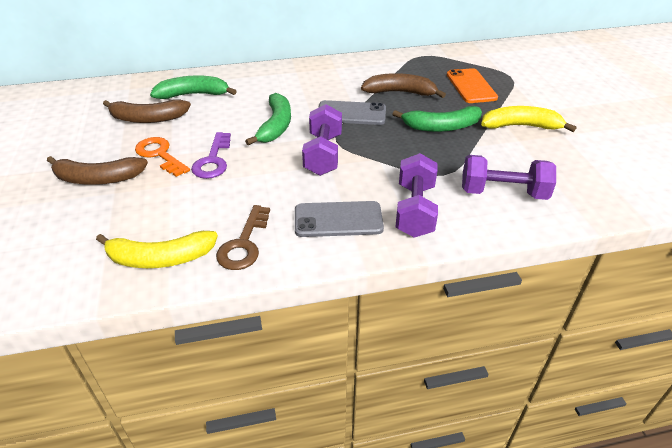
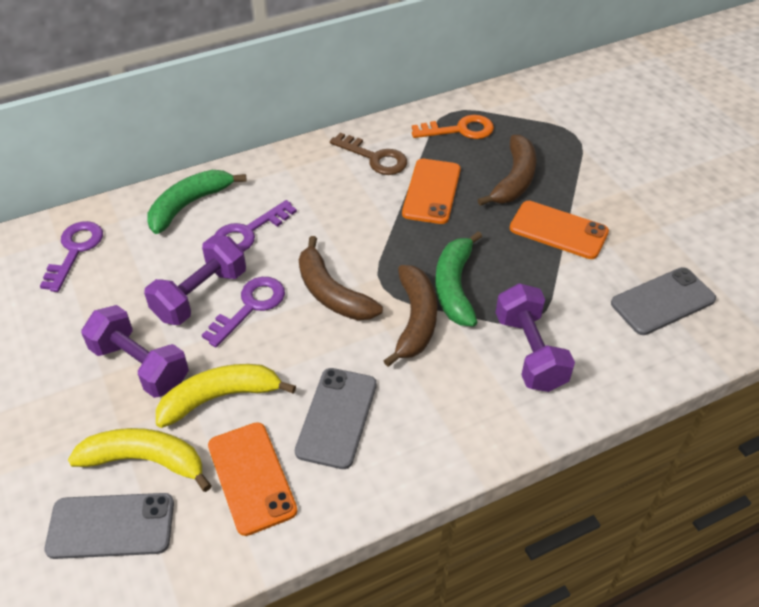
green banana: [150,75,237,99] [245,93,291,145] [392,106,482,132] = 3 -> [147,170,246,234] [435,231,482,326] = 2
grey phone: [295,201,384,237] [318,100,386,125] = 2 -> [45,493,174,559] [295,368,377,469] [611,267,716,335] = 3
orange phone: [447,68,498,103] = 1 -> [208,422,298,536] [402,159,461,224] [510,201,609,259] = 3
purple key: [191,132,231,179] = 1 -> [40,221,103,292] [202,277,285,347] [214,200,297,252] = 3

